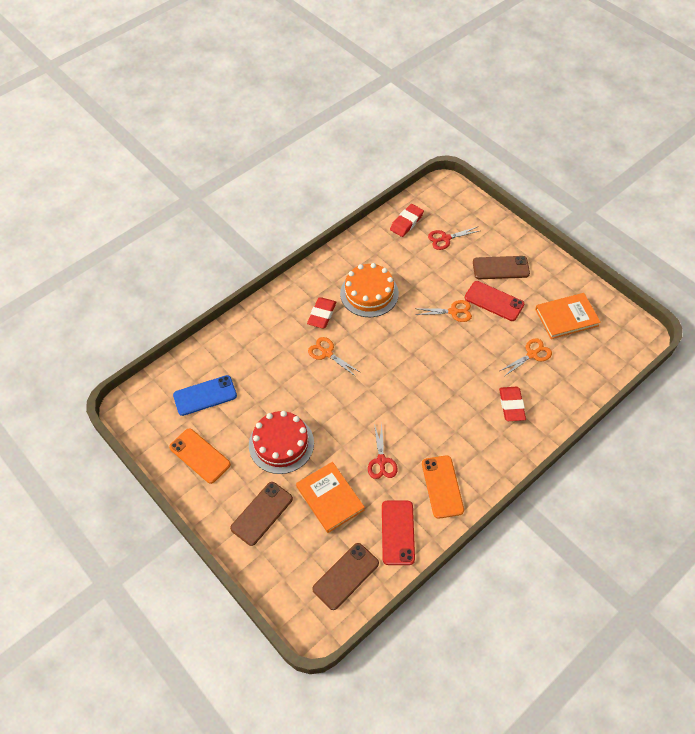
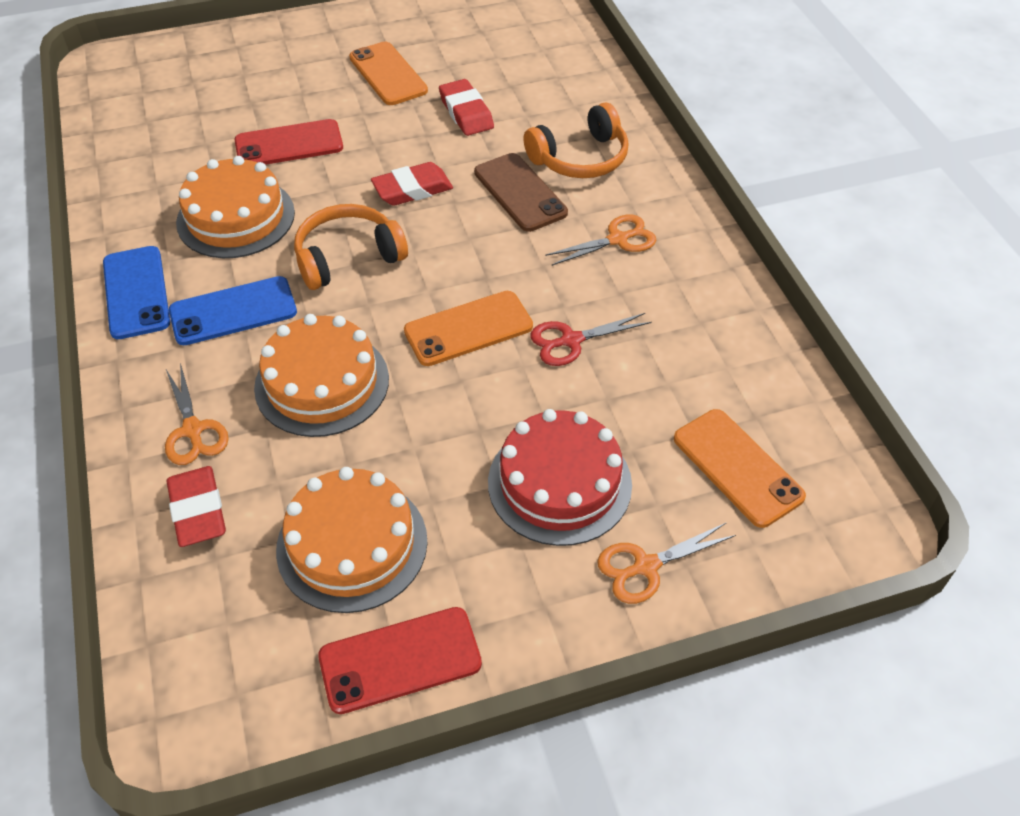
blue phone: [173,375,237,416] = 1 -> [103,246,170,339] [169,276,297,345] = 2
brown phone: [230,482,293,546] [312,543,379,610] [473,256,530,279] = 3 -> [474,153,568,232] = 1
orange book: [296,462,365,533] [535,293,601,339] = 2 -> none = 0
orange cake: [340,263,399,317] = 1 -> [176,156,295,258] [254,314,389,437] [276,467,428,613] = 3
orange headphones: none = 0 -> [294,204,408,290] [523,102,629,178] = 2
orange phone: [169,428,231,484] [422,455,464,519] = 2 -> [349,42,428,105] [404,291,533,366] [674,409,806,528] = 3
red scissors: [368,424,398,479] [428,227,479,250] = 2 -> [530,313,652,366] = 1

